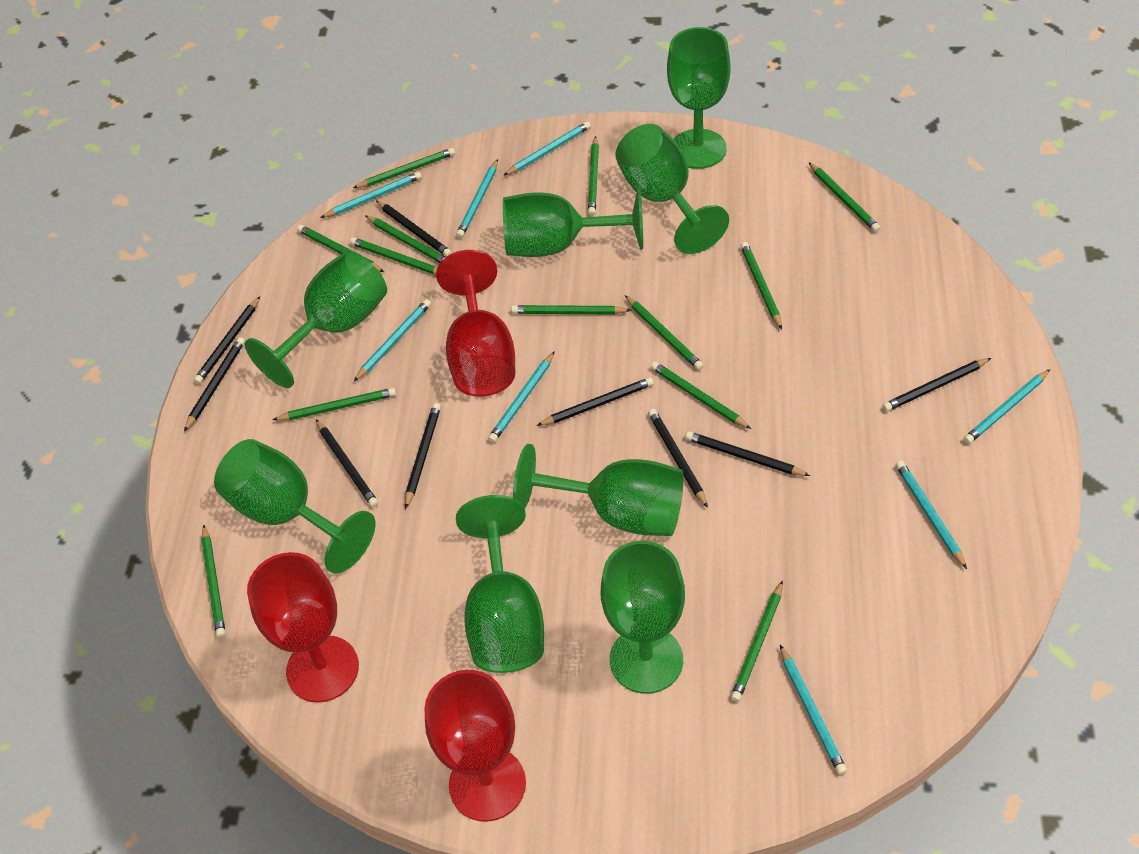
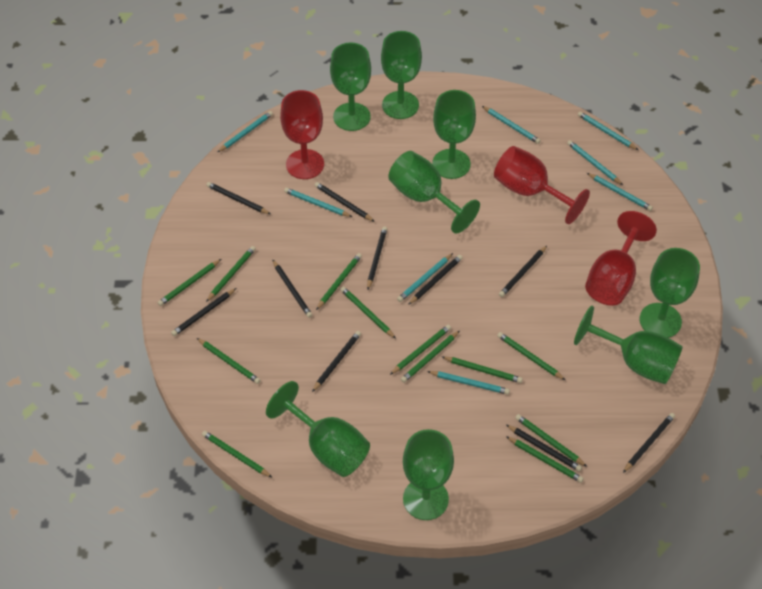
black pencil: [184,337,245,432] [194,296,260,384] [316,419,378,507] [376,201,452,257] [405,403,441,509] [537,377,654,426] [648,409,708,508] [685,431,810,476] [882,358,991,412] = 9 -> [171,288,236,336] [206,182,270,214] [272,259,312,318] [312,331,361,392] [315,182,375,222] [367,226,387,289] [408,255,463,305] [499,246,547,297] [506,425,582,472] [623,413,675,473] = 10
green pencil: [201,525,226,638] [272,388,396,420] [297,225,384,272] [350,237,438,275] [353,148,455,188] [365,215,446,263] [511,305,631,315] [588,136,599,216] [625,295,704,370] [651,362,751,429] [731,580,783,702] [741,242,782,329] [809,162,880,232] = 13 -> [158,259,221,306] [197,338,261,384] [202,431,272,477] [206,246,256,302] [316,253,362,310] [340,286,396,339] [390,325,451,375] [401,331,460,383] [442,356,522,383] [497,332,565,380] [506,436,584,483] [515,414,587,467] = 12

